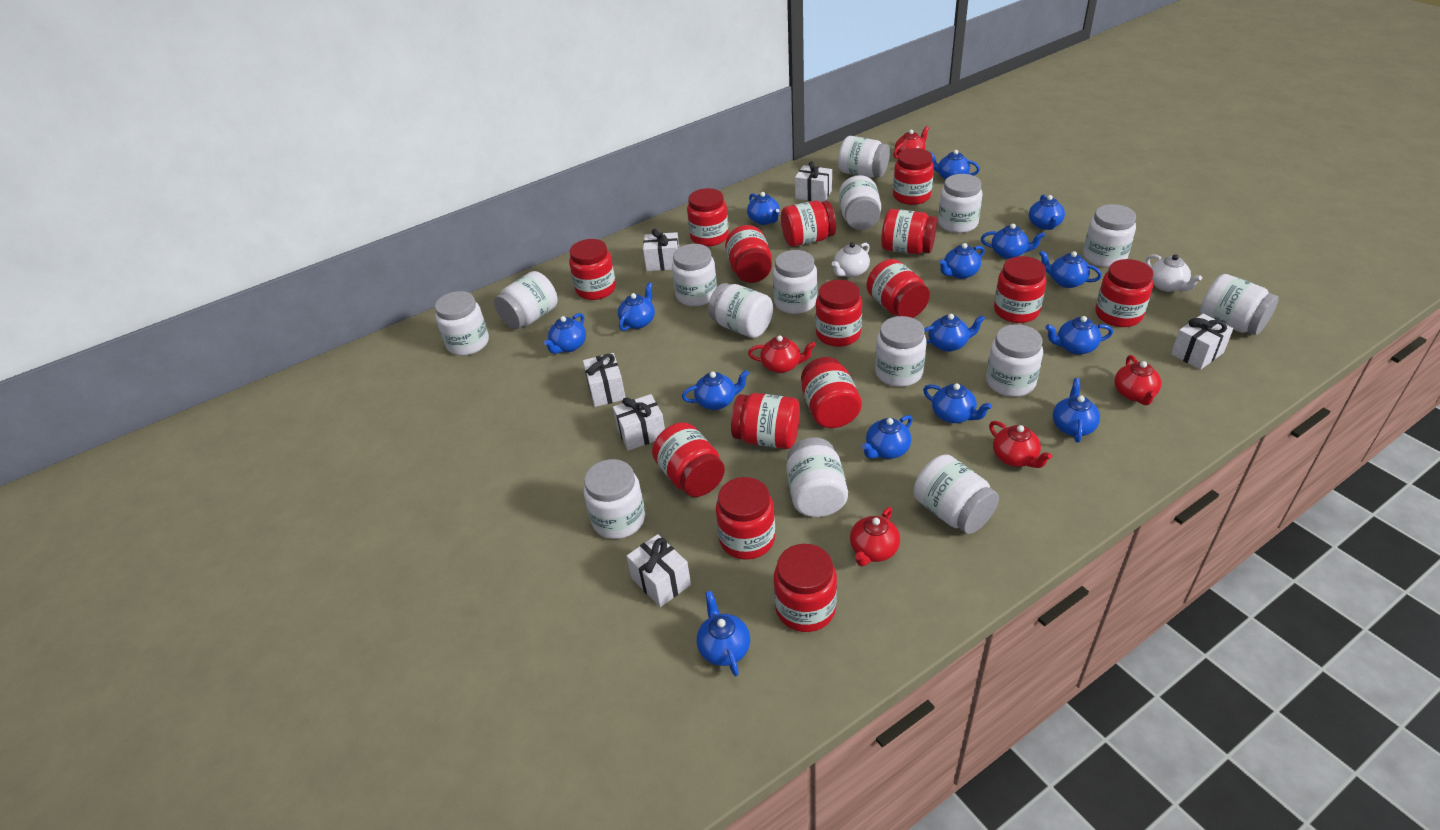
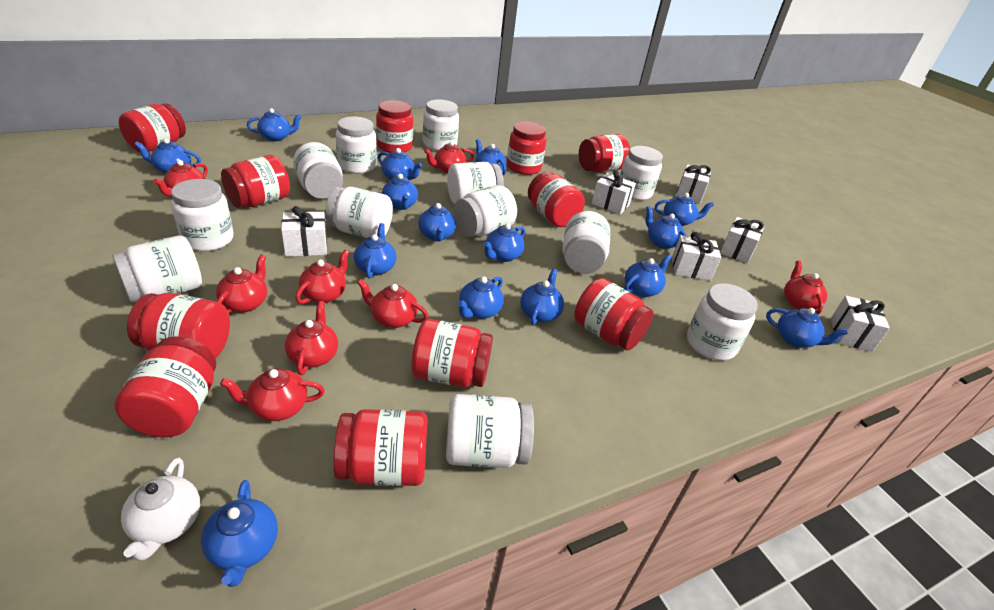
red jar: [569,239,616,300] [652,422,725,497] [687,188,729,246] [716,477,775,560] [725,225,772,283] [731,393,800,449] [774,544,837,632] [781,201,836,247] [801,357,862,428] [815,280,862,347] [866,259,930,318] [881,209,937,254] [893,148,934,205] [994,256,1047,323] [1095,259,1154,327] = 15 -> [114,336,216,438] [119,103,186,152] [127,293,230,358] [221,155,290,208] [333,409,428,486] [376,100,413,153] [411,319,493,388] [507,121,546,175] [528,172,585,227] [574,278,654,351] [579,134,630,172] = 11
red teapot: [748,335,816,373] [850,507,900,567] [893,126,929,159] [989,421,1052,468] [1114,355,1162,405] = 5 -> [153,160,208,197] [216,255,267,313] [220,368,325,421] [285,301,338,375] [295,250,349,304] [357,279,429,328] [424,141,474,174] [784,261,827,315] = 8
white jar: [435,291,489,356] [494,271,557,329] [584,459,645,539] [672,244,717,306] [708,283,773,338] [773,250,817,314] [786,437,848,517] [838,136,890,178] [839,175,881,230] [875,316,926,387] [914,454,999,534] [938,174,983,233] [986,324,1043,397] [1083,204,1136,268] [1200,274,1279,335] = 15 -> [112,235,202,303] [171,179,234,251] [293,142,343,199] [326,187,393,238] [336,116,377,174] [423,100,459,151] [446,394,534,468] [447,162,504,204] [454,185,517,237] [562,211,610,274] [620,146,663,200] [687,283,758,360] = 12
white teapot: [832,242,870,277] [1146,254,1202,292] = 2 -> [121,458,200,560] = 1

